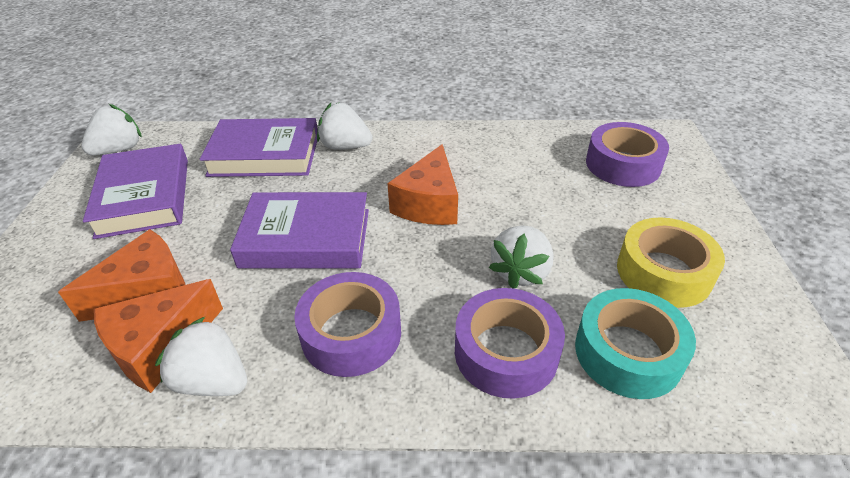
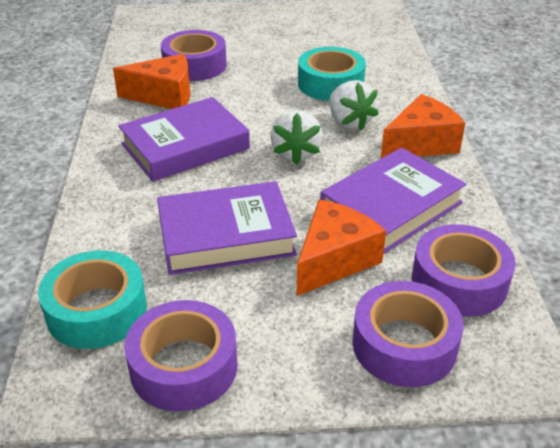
purple tape: [294,272,401,377] [455,288,565,399] [586,122,669,187] = 3 -> [124,300,238,412] [161,30,227,81] [352,281,464,387] [412,224,515,317] = 4
turquoise tape: [575,288,696,399] = 1 -> [38,250,147,349] [298,47,366,101] = 2
white strawberry: [82,104,142,155] [155,317,247,396] [317,103,372,150] [489,226,554,289] = 4 -> [271,110,323,165] [329,80,379,131] = 2
yellow tape: [617,217,725,308] = 1 -> none = 0

